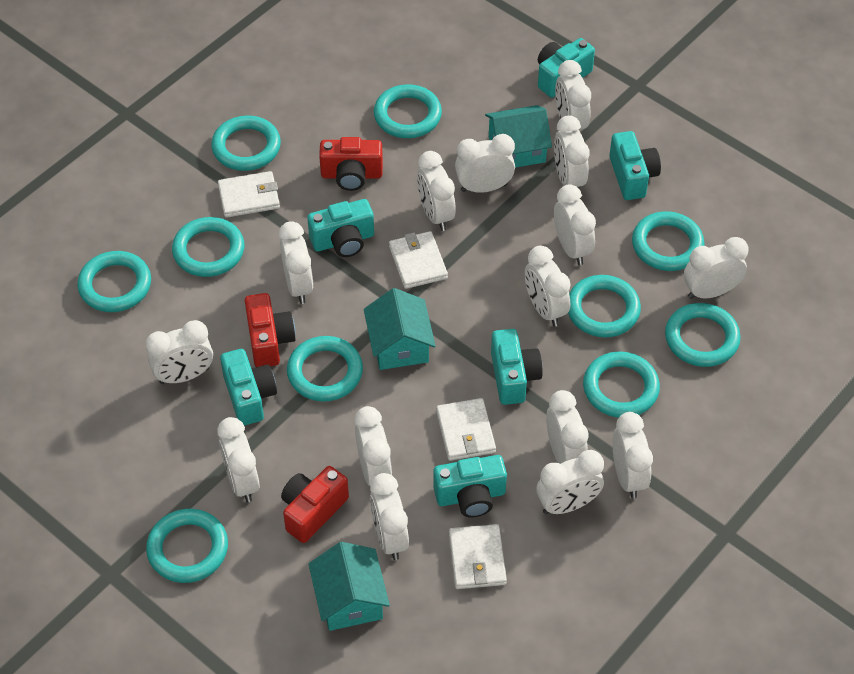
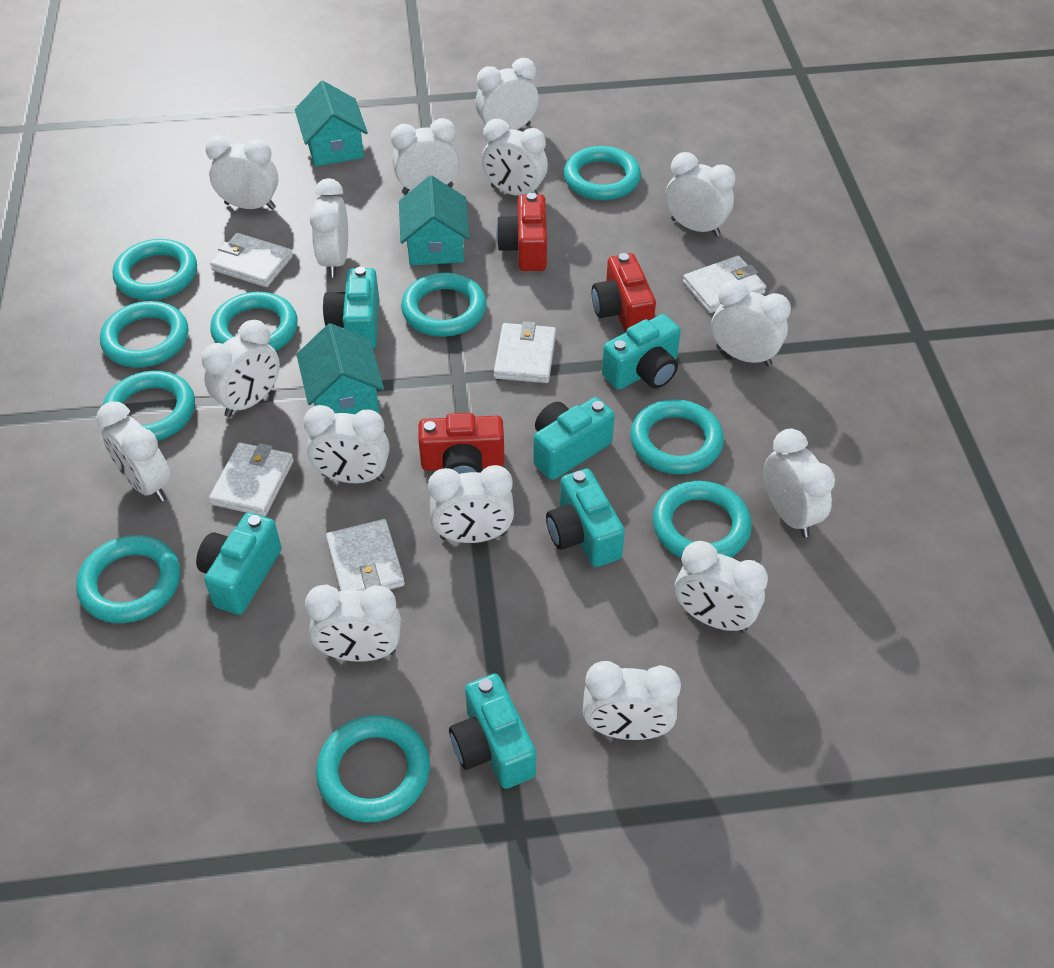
white wallet: [218,171,280,218] [389,231,448,289] [436,398,496,461] [449,524,507,589] = 4 -> [209,442,294,516] [210,233,293,287] [326,519,405,591] [494,321,556,383] [683,256,766,313] = 5

